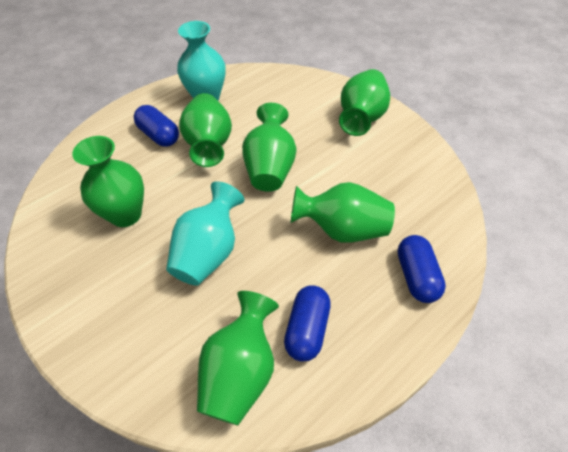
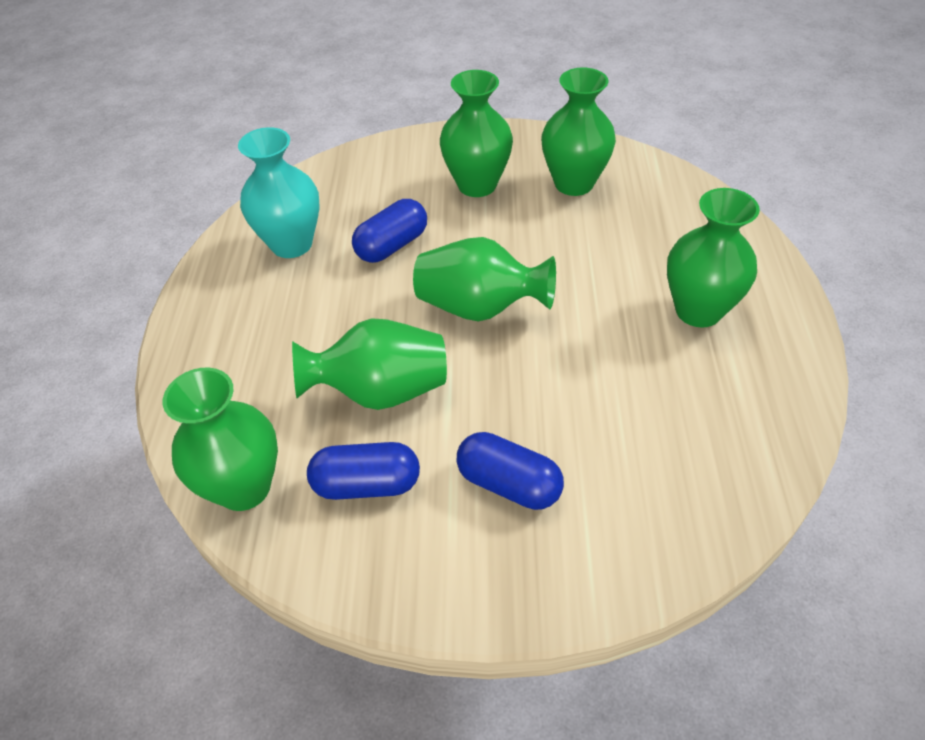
turquoise vase: [166,181,244,286] [177,21,226,100] = 2 -> [238,127,320,258] = 1

